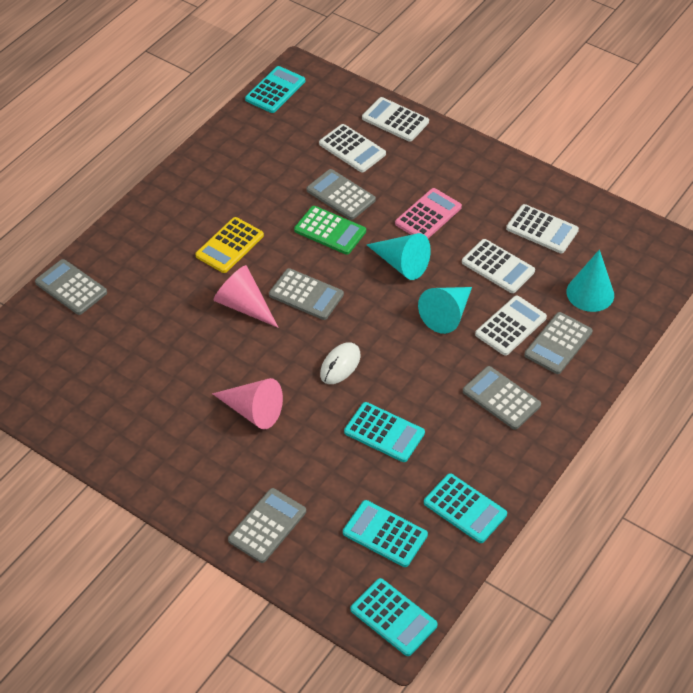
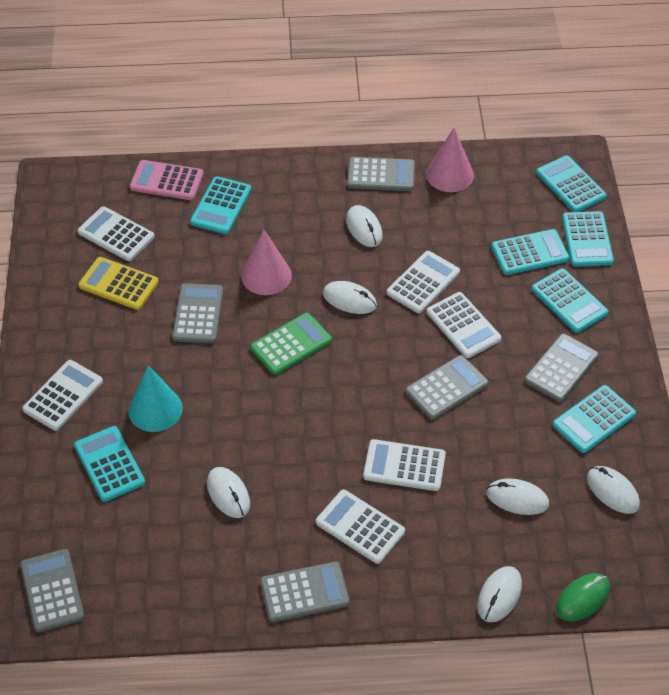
green mouse: none = 0 -> [556,573,610,621] = 1
turquoise calculator: [245,66,305,113] [343,500,428,567] [344,402,425,462] [350,578,438,656] [424,473,507,543] = 5 -> [74,426,145,502] [190,176,251,234] [491,229,569,275] [532,268,608,333] [536,156,607,212] [553,385,636,453] [562,211,614,267] = 7
turquoise cone: [366,233,431,280] [418,287,472,334] [567,250,614,312] = 3 -> [128,365,183,432] = 1
white calculator: [319,124,386,172] [362,97,429,142] [462,239,535,293] [475,296,547,356] [506,204,579,253] = 5 -> [22,360,103,431] [78,206,155,261] [316,490,405,564] [363,439,446,491] [387,251,460,313] [427,292,501,358] = 6
white mouse: [320,342,361,384] = 1 -> [207,467,250,518] [323,281,377,314] [346,205,383,247] [477,566,522,622] [487,478,549,515] [587,466,640,514] = 6

